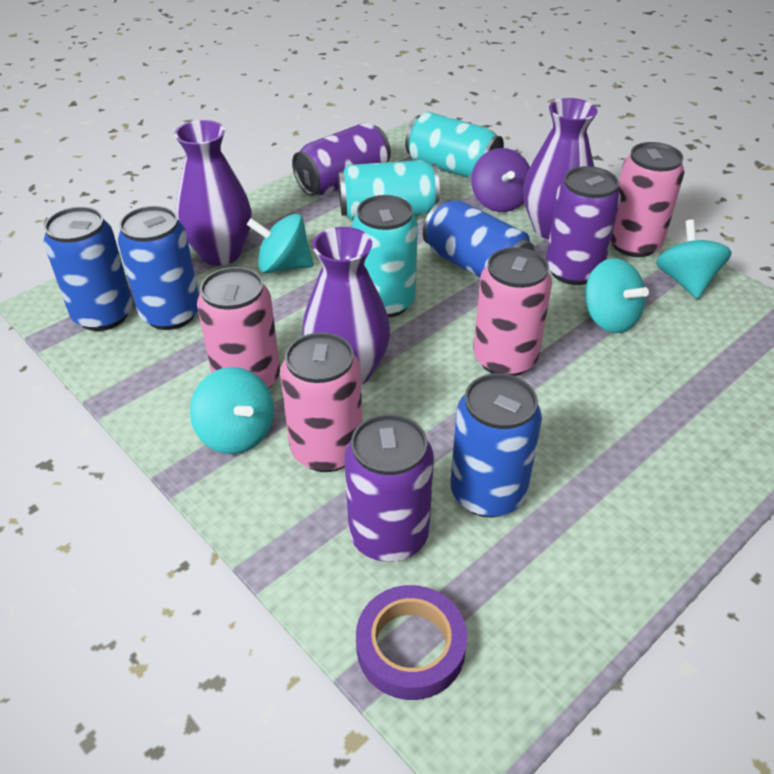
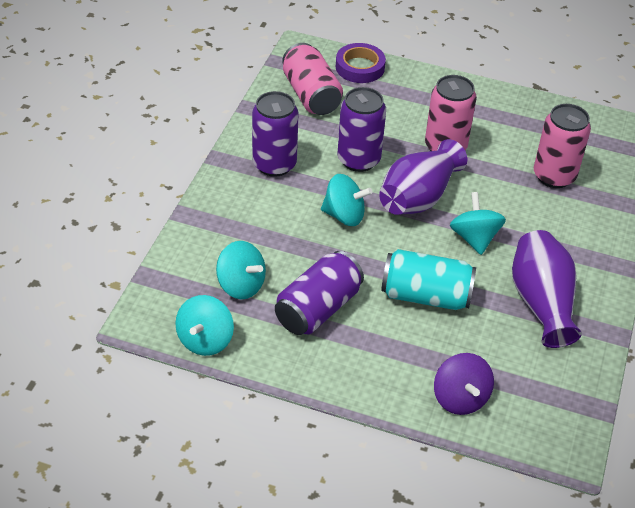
blue can: [43,207,133,331] [118,206,199,330] [423,199,534,278] [450,373,542,517] = 4 -> none = 0
pink can: [197,267,280,389] [280,333,362,472] [473,247,552,376] [611,142,685,257] = 4 -> [282,43,343,115] [425,75,477,151] [534,104,591,188] = 3
purple vase: [174,120,252,266] [302,227,390,385] [523,98,598,239] = 3 -> [379,139,467,215] [512,230,582,348] = 2
turquoise can: [338,160,440,221] [352,195,418,318] [405,112,504,179] = 3 -> [381,249,476,310] = 1

